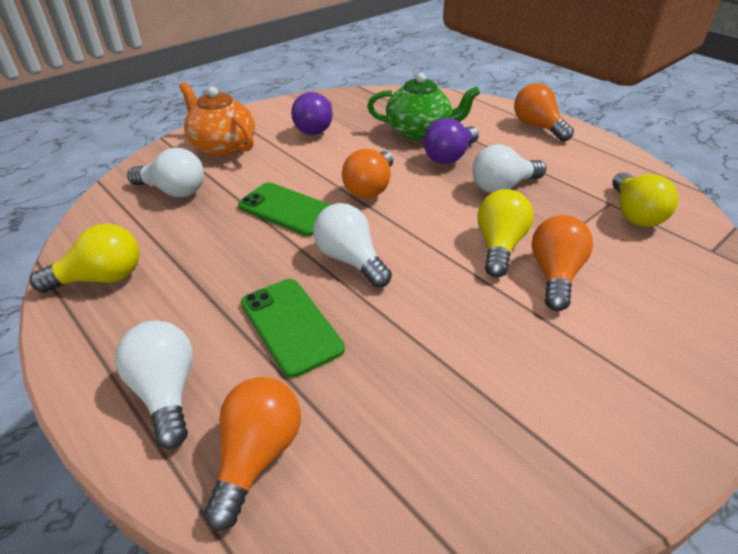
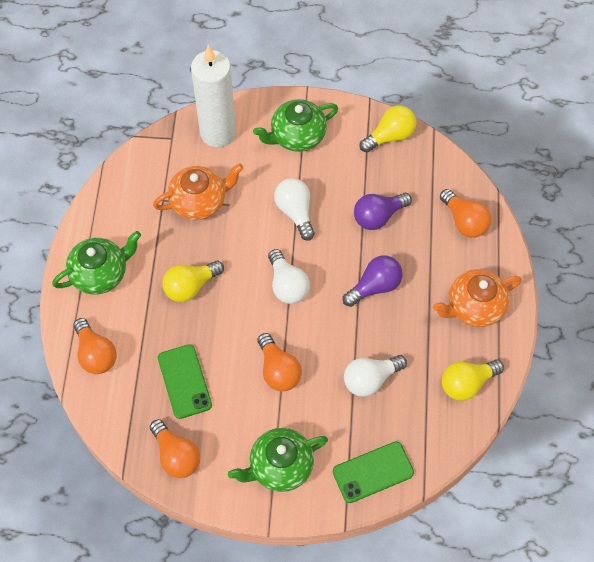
green teapot: [367,73,480,140] = 1 -> [52,231,141,295] [228,428,328,492] [253,99,338,152] = 3
orange teapot: [179,82,255,157] = 1 -> [153,164,243,220] [433,269,522,327] = 2
white candle: none = 0 -> [191,45,236,147] = 1
white light bulb: [115,321,193,449] [127,148,204,197] [313,203,392,288] [472,144,546,193] = 4 -> [268,249,310,304] [274,178,315,240] [344,355,407,397] = 3

